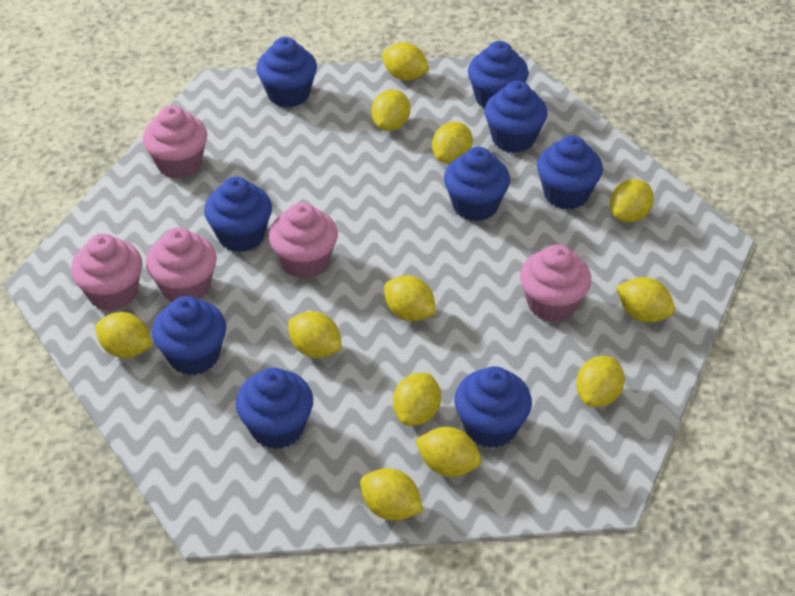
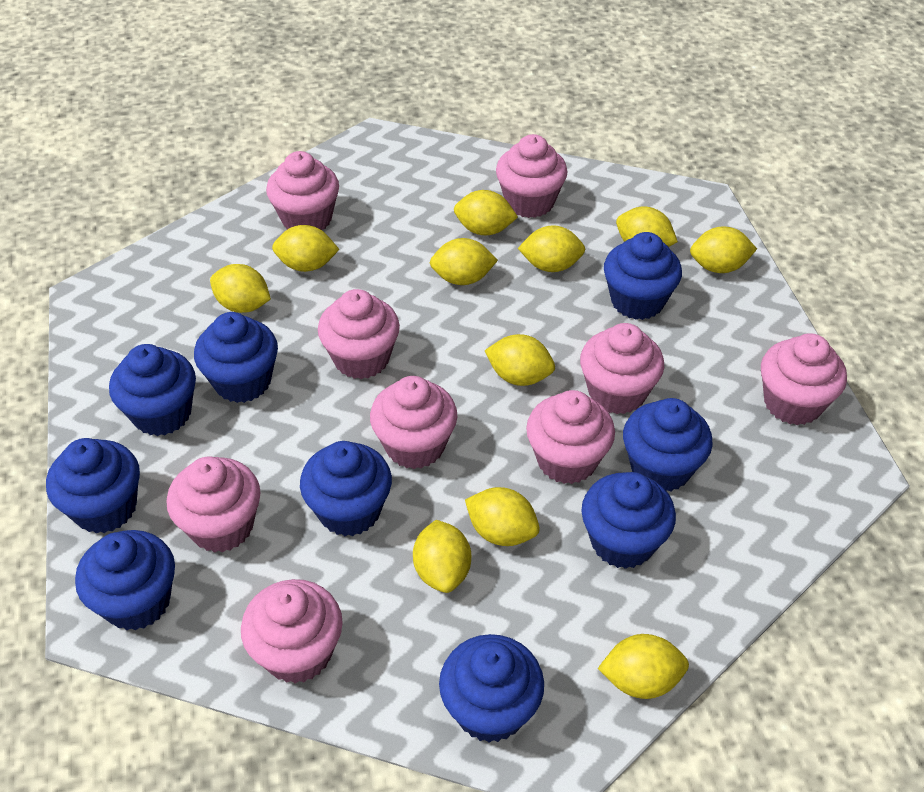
pink cupcake: [71,234,143,311] [143,105,207,179] [146,228,217,302] [269,202,338,279] [520,244,591,322] = 5 -> [167,457,261,553] [241,579,343,683] [266,151,339,230] [318,289,400,379] [370,376,457,469] [496,134,567,218] [526,390,615,484] [580,323,664,414] [761,333,847,425] = 9
yellow lemon: [95,312,152,358] [288,311,342,358] [360,468,423,521] [371,90,410,131] [382,42,430,80] [384,275,436,321] [393,373,441,426] [415,427,481,477] [432,122,473,164] [576,356,625,407] [610,179,654,223] [616,277,675,323] = 12 -> [210,264,271,313] [272,225,340,272] [413,520,471,593] [430,238,498,285] [454,190,518,235] [465,487,540,546] [484,334,555,386] [518,225,585,272] [598,634,689,699] [616,207,678,247] [690,226,757,273] = 11

